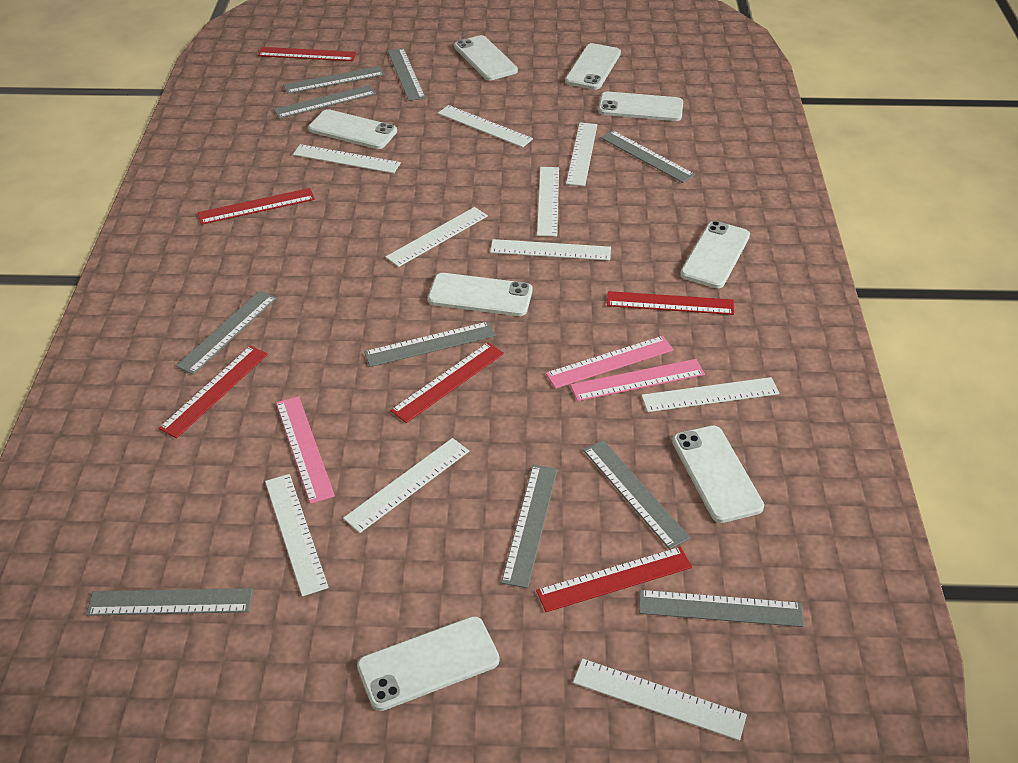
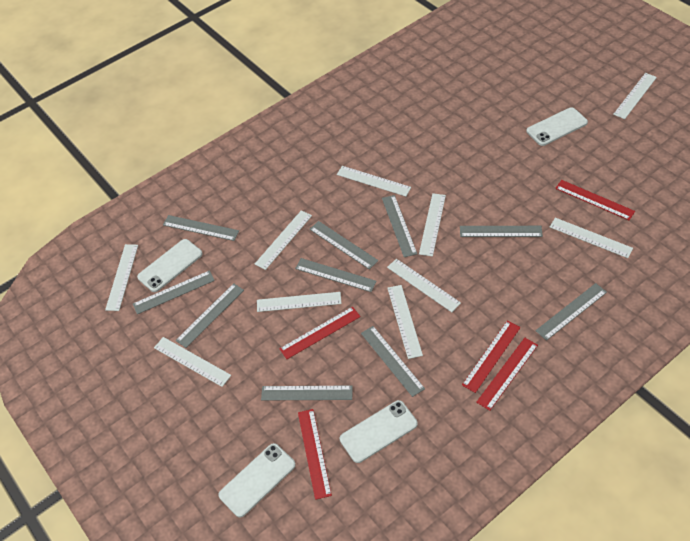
pink ruler: [276,396,335,504] [545,336,674,389] [570,359,705,401] = 3 -> none = 0
red ruler: [158,346,268,438] [197,188,315,225] [258,47,356,61] [390,342,504,423] [536,547,692,612] [607,291,734,315] = 6 -> [279,306,361,359] [298,409,332,500] [462,320,521,393] [476,338,538,411] [555,180,635,220] = 5
white phone: [308,109,397,149] [357,616,500,711] [428,273,532,316] [454,35,518,80] [565,43,621,90] [598,91,683,121] [672,425,764,523] [680,221,750,288] = 8 -> [137,239,203,292] [218,443,296,518] [340,400,418,463] [526,107,588,146] = 4

